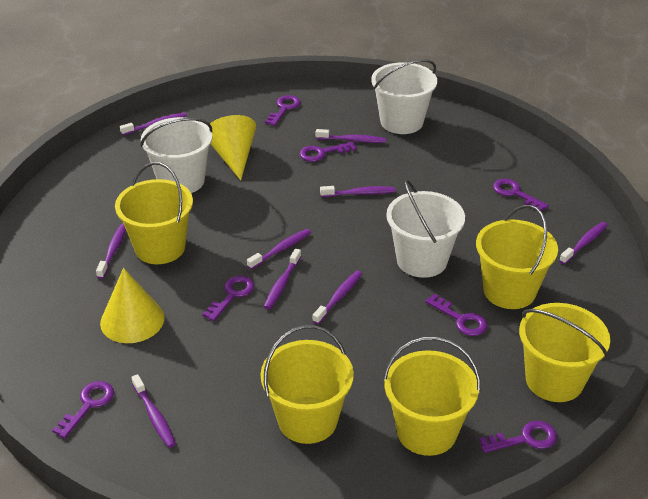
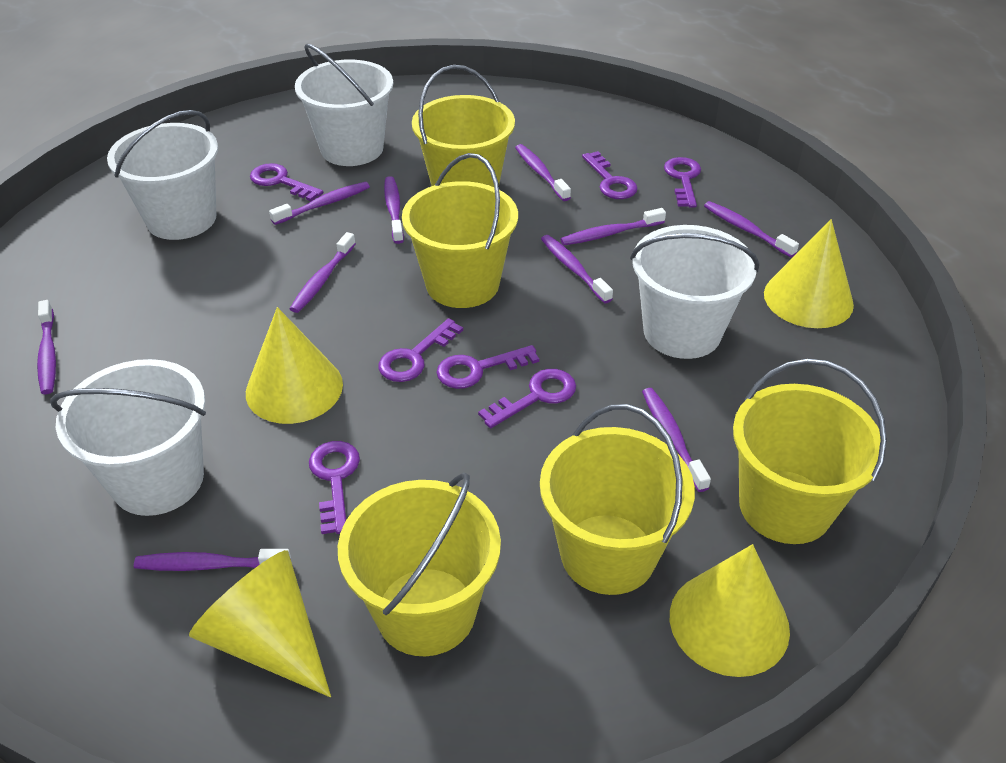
purple toothbrush: [96,223,126,279] [120,112,187,135] [131,374,176,448] [247,229,311,269] [264,248,301,309] [312,271,362,324] [316,129,386,143] [320,186,395,197] [559,222,608,264] = 9 -> [37,300,56,394] [134,549,291,571] [269,182,370,225] [290,232,356,313] [384,176,404,244] [515,144,571,201] [541,235,613,303] [560,208,666,245] [642,388,711,492] [704,201,799,257] = 10
white bucket: [140,117,213,193] [371,59,437,134] [386,179,465,278] = 3 -> [50,359,206,516] [107,110,218,240] [295,43,393,166] [630,225,759,359] = 4
yellow cone: [100,268,164,343] [210,115,256,180] = 2 -> [189,550,331,697] [246,307,343,424] [670,544,790,677] [764,219,854,328] = 4

